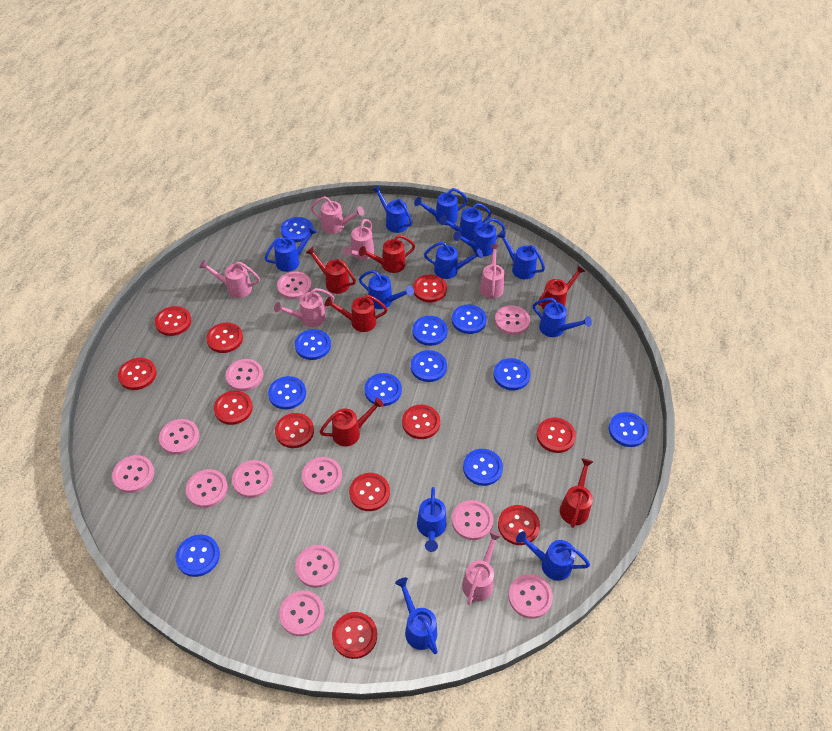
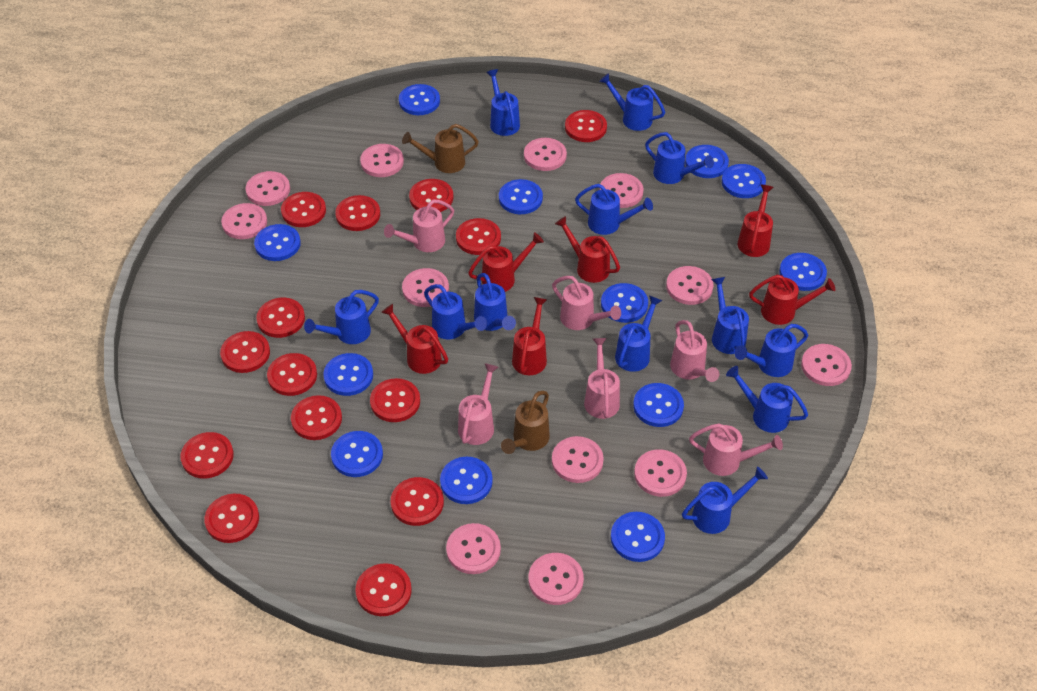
blue button: [175,534,220,577] [268,376,306,410] [281,217,313,242] [295,329,331,360] [364,373,402,406] [411,350,447,382] [412,316,448,346] [452,305,487,334] [463,449,503,486] [493,358,531,390] [609,412,648,447] = 11 -> [254,224,301,261] [323,353,373,396] [331,431,383,477] [399,84,440,115] [440,457,493,504] [499,179,543,214] [601,283,648,323] [611,512,665,562] [633,383,684,427] [685,145,729,178] [722,164,766,198] [779,253,827,291] = 12
brown watering can: none = 0 -> [402,124,479,173] [501,391,550,454] = 2
red button: [118,358,157,390] [155,306,191,336] [206,323,243,353] [214,391,253,425] [275,413,314,448] [332,612,377,659] [349,473,390,511] [402,405,440,439] [413,274,447,303] [498,505,540,545] [536,418,576,453] = 11 -> [181,432,234,479] [204,494,259,543] [220,331,270,373] [256,298,305,338] [267,353,317,396] [281,192,326,227] [291,395,342,440] [335,195,380,231] [356,563,411,616] [370,378,420,422] [391,477,444,526] [409,179,454,212] [456,218,501,255] [565,110,607,142] = 14

